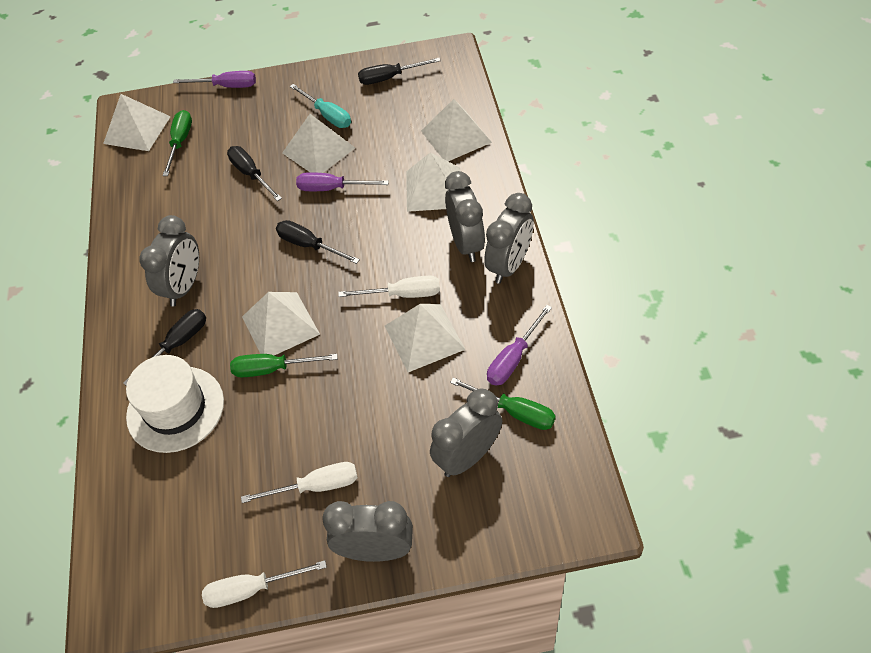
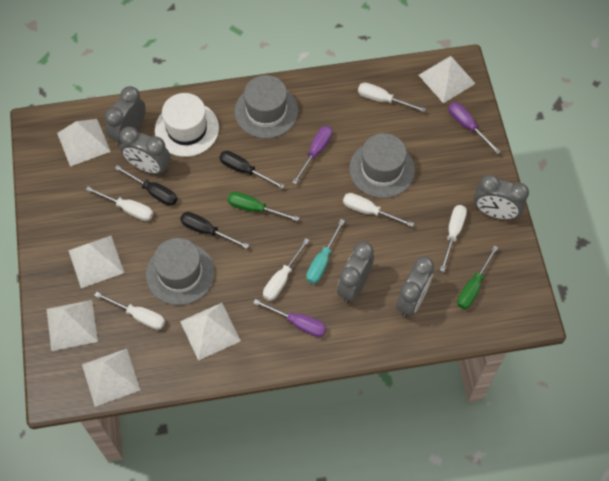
black screwdriver: [123,309,206,386] [227,146,282,201] [276,220,360,264] [358,58,441,85] = 4 -> [115,165,177,206] [180,212,249,249] [219,151,285,189] = 3
green screwdriver: [163,110,192,176] [230,354,338,377] [450,378,556,430] = 3 -> [228,192,299,221] [457,245,498,309] = 2
grey hat: none = 0 -> [146,238,215,305] [235,75,298,139] [349,133,415,198] = 3
white screwdriver: [202,560,327,608] [241,462,358,503] [338,276,440,298] = 3 -> [86,186,153,221] [94,291,165,330] [263,238,310,301] [343,193,414,227] [358,83,426,112] [440,205,467,272] = 6

